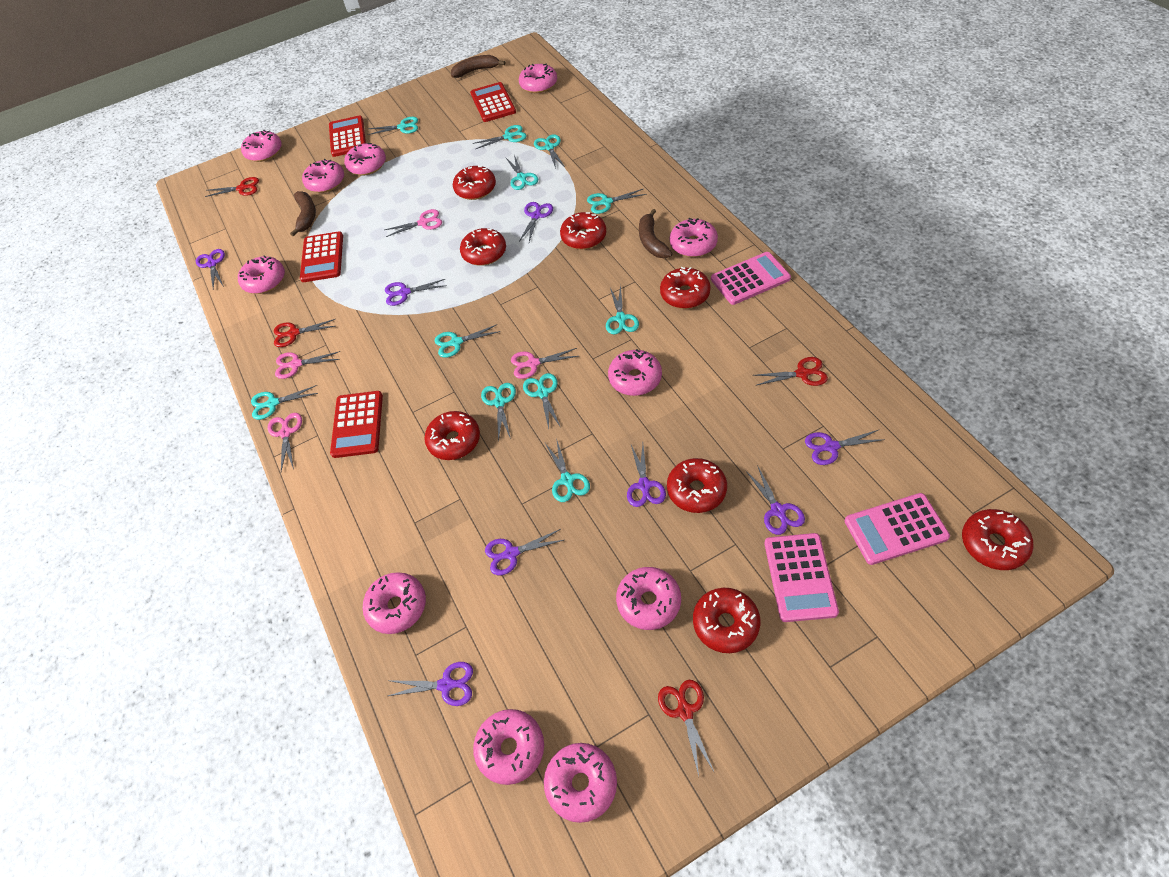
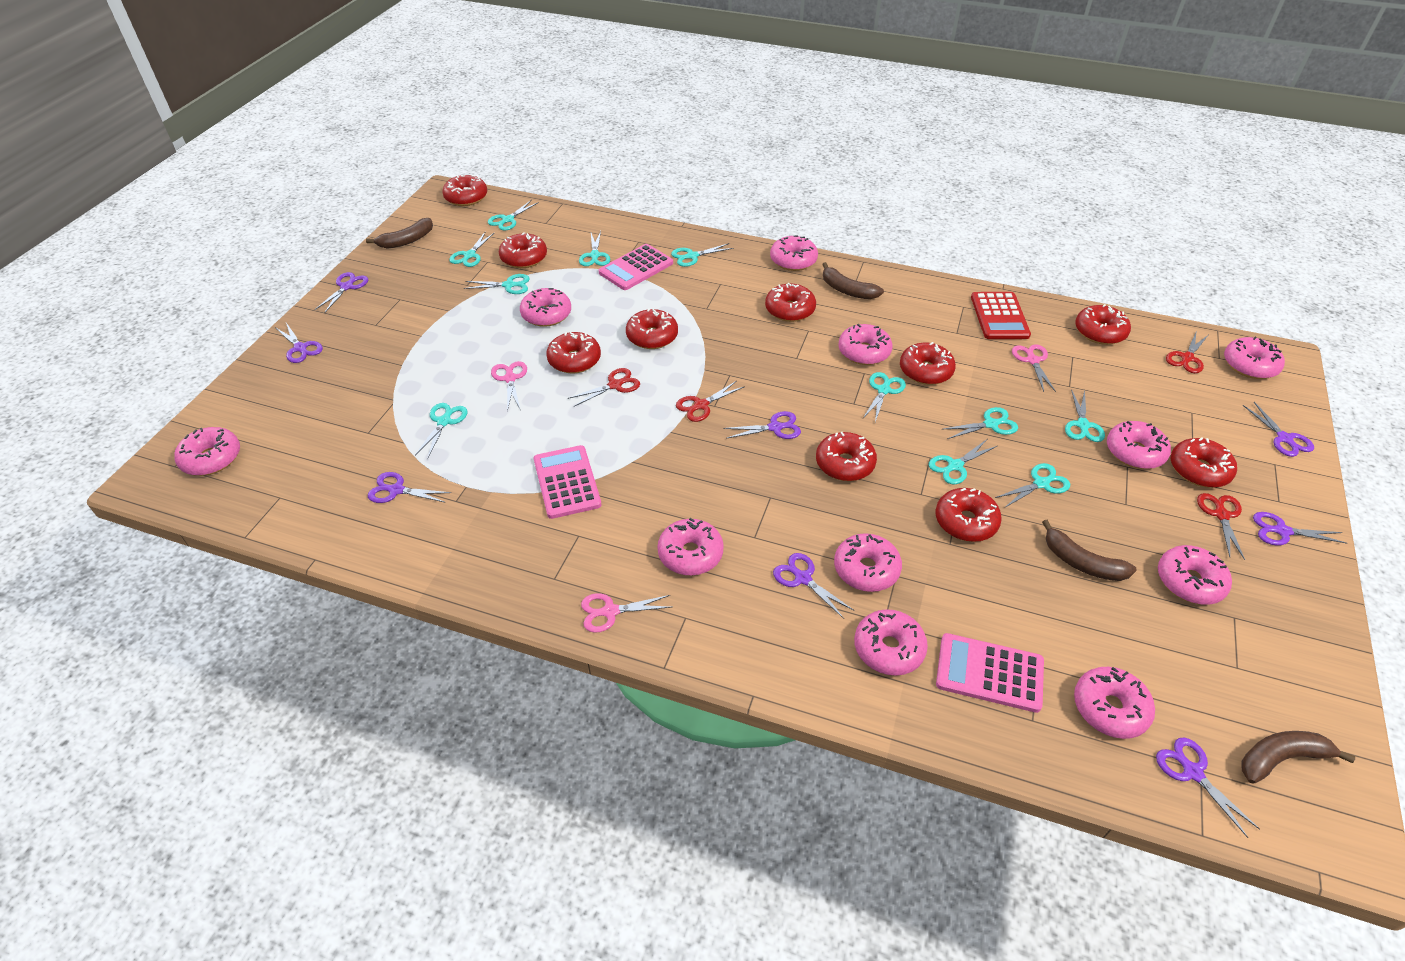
brown banana: [290,191,316,237] [451,55,505,78] [639,209,673,258] = 3 -> [366,218,433,249] [822,262,884,299] [1042,520,1137,581] [1242,731,1355,784] = 4
pink scissors: [268,413,302,471] [275,351,340,379] [384,209,442,237] [511,348,579,379] = 4 -> [491,361,527,411] [581,593,671,633] [1012,344,1056,392] = 3
red calculator: [300,231,343,282] [329,116,366,157] [330,391,383,458] [470,82,516,122] = 4 -> [971,292,1031,339] = 1
red donut: [424,411,480,460] [453,166,496,200] [460,228,506,266] [560,212,606,249] [660,267,711,309] [667,458,727,513] [693,588,760,653] [962,509,1033,570] = 8 -> [442,175,487,206] [499,232,547,268] [546,332,601,374] [626,308,678,349] [765,283,816,322] [816,432,877,481] [900,342,956,385] [935,488,1002,542] [1075,304,1131,345] [1171,437,1237,488] = 10

